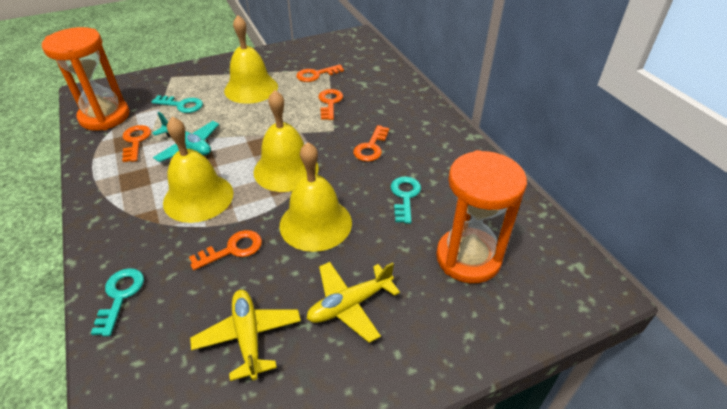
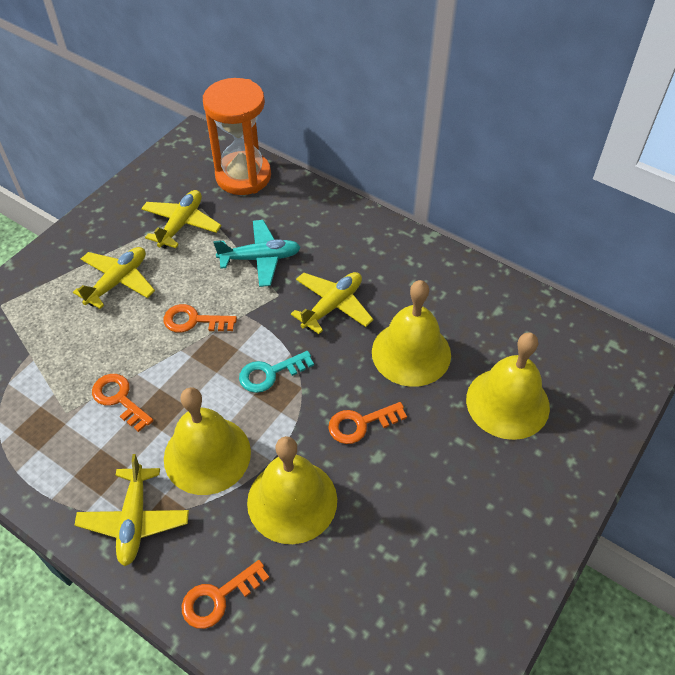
orange hourglass: [42,27,130,131] [436,150,527,283] = 2 -> [203,78,271,195] = 1
orange key: [122,125,151,162] [189,230,262,270] [296,64,344,82] [318,89,343,120] [353,125,389,162] = 5 -> [92,374,153,432] [164,304,237,333] [182,560,269,629] [328,402,407,444] = 4
turquoise key: [91,268,144,336] [151,95,203,113] [391,176,421,224] = 3 -> [239,351,314,393] = 1
yellow plane: [190,290,301,381] [307,262,400,343] = 2 -> [73,247,155,309] [75,454,189,566] [141,190,221,249] [291,272,373,334] = 4

